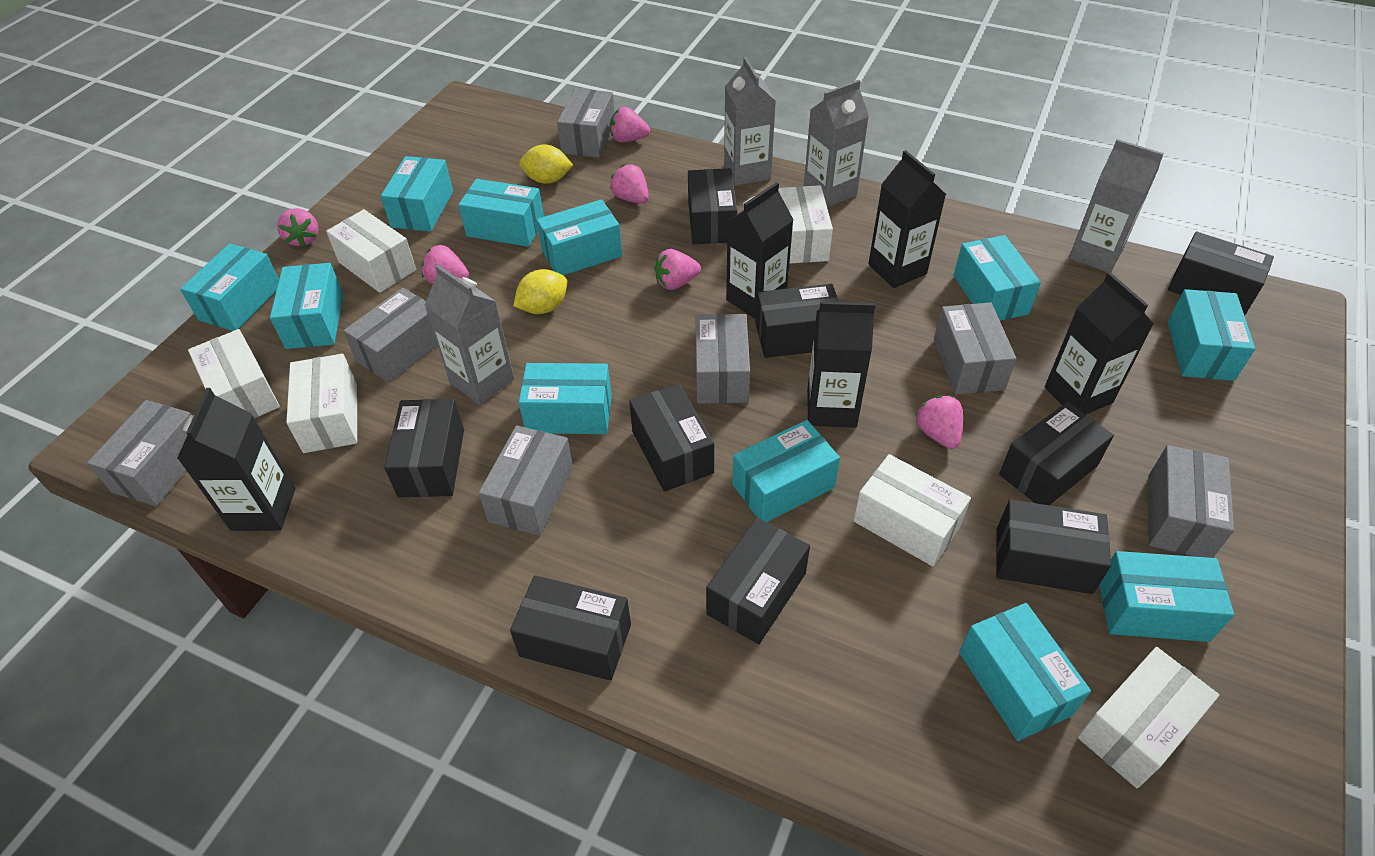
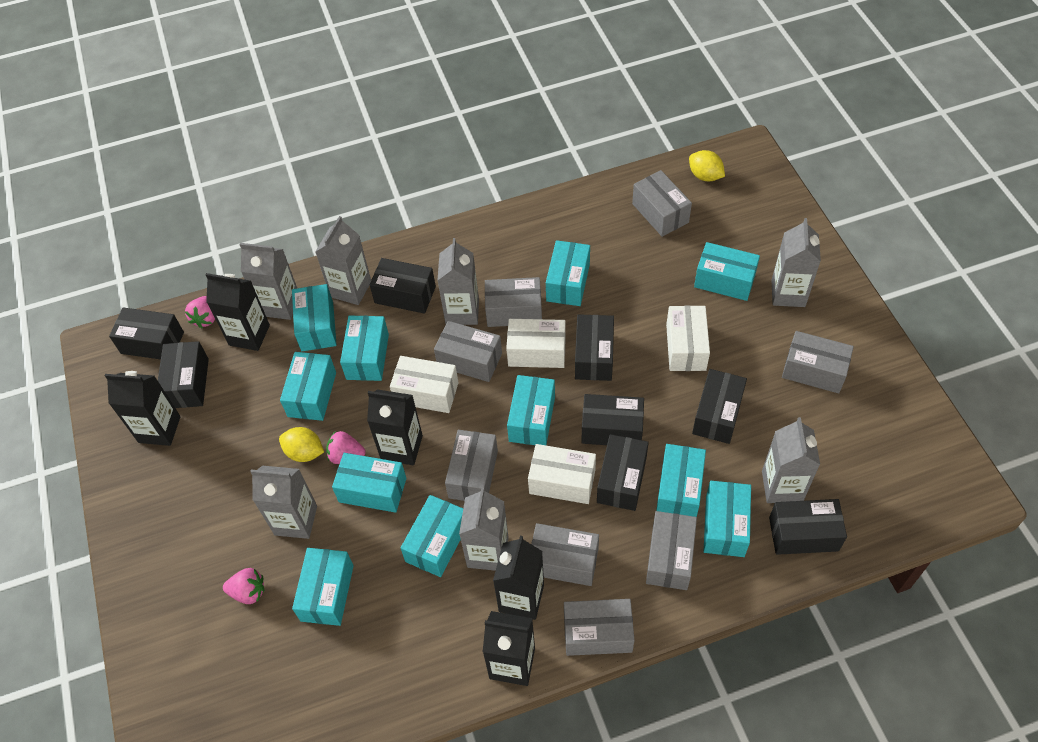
black box: [384,399,464,497] [510,575,631,681] [629,384,714,492] [688,168,737,244] [706,518,810,644] [755,284,839,358] [996,499,1111,594] [999,402,1114,505] [1168,232,1274,316] = 9 -> [109,307,184,359] [158,341,209,408] [370,258,436,314] [575,314,614,381] [581,394,644,445] [597,434,649,511] [692,369,747,444] [769,499,847,555] = 8
grey box: [87,400,191,506] [343,288,437,383] [479,425,573,536] [557,88,615,158] [695,314,750,404] [934,302,1016,395] [1148,445,1234,558] = 7 -> [434,321,502,382] [445,430,498,501] [485,277,542,327] [531,523,599,586] [564,599,635,656] [632,170,692,237] [646,511,697,590] [782,331,854,394] = 8
grey carton: [424,264,514,405] [724,57,776,186] [804,80,869,208] [1069,139,1164,273] = 4 -> [239,243,297,320] [250,466,317,539] [315,216,371,305] [437,238,479,325] [459,487,509,571] [762,417,820,503] [771,218,821,307] = 7
pink strawberry: [277,208,319,247] [422,245,469,284] [610,107,650,142] [610,164,649,204] [655,249,701,290] [915,396,963,449] = 6 -> [185,296,215,328] [223,568,264,604] [326,431,366,464] = 3
white box: [188,329,280,419] [286,354,357,453] [326,209,416,293] [779,185,833,264] [854,454,971,566] [1077,647,1219,788] = 6 -> [390,356,459,413] [506,319,566,368] [528,444,596,504] [666,306,710,371] = 4

